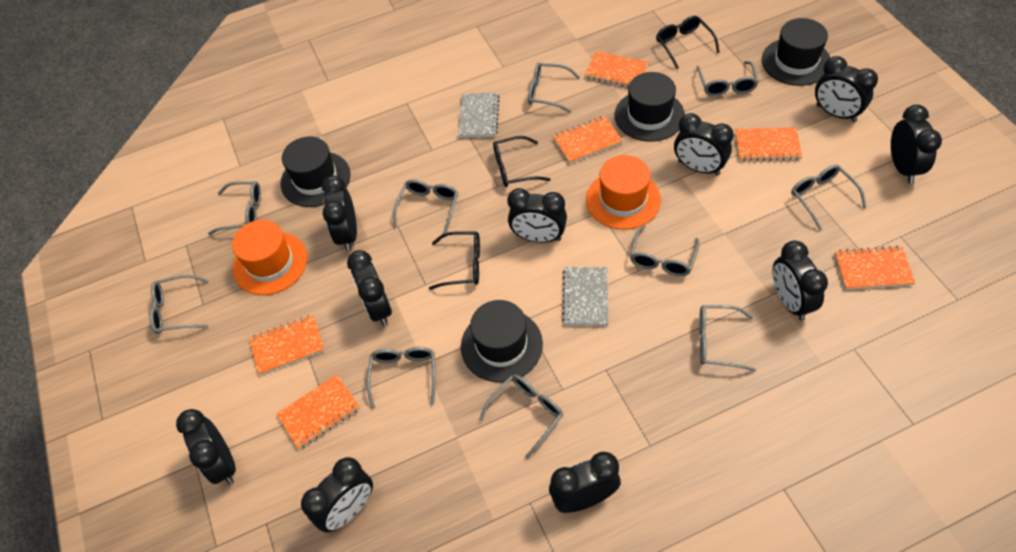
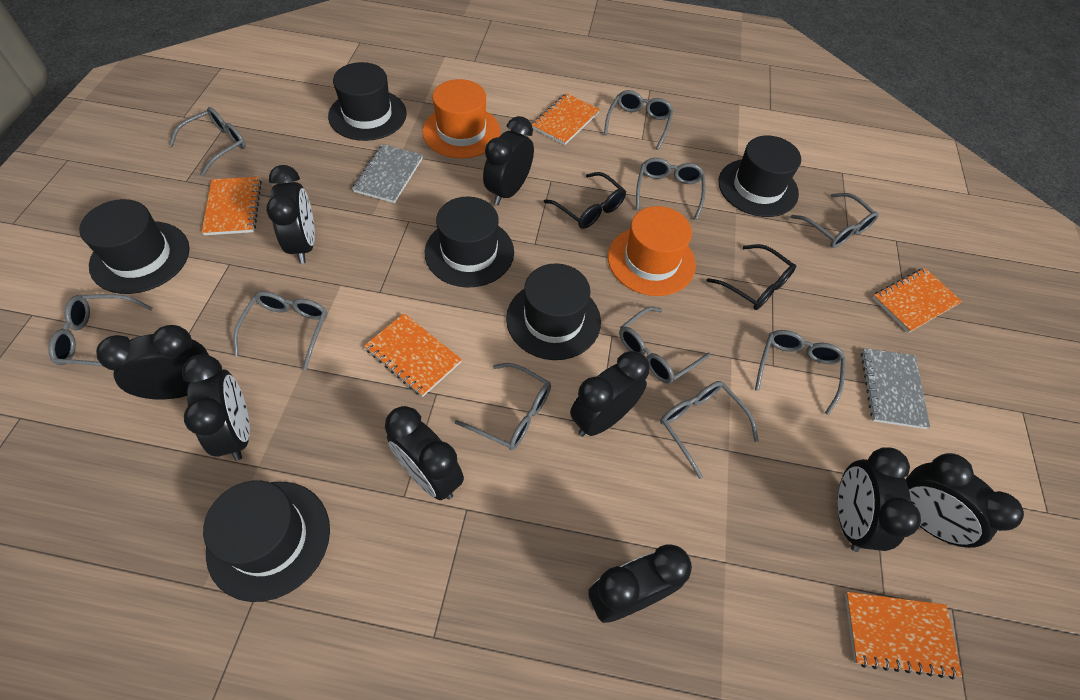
black clock: [176,409,236,484] [301,457,373,533] [322,175,357,251] [347,250,392,326] [507,188,567,243] [549,452,621,513] [674,113,734,176] [772,241,828,321] [815,56,878,122] [891,105,942,184] = 10 -> [96,325,209,400] [182,355,250,461] [266,165,315,264] [385,406,464,500] [483,116,534,205] [570,351,649,437] [588,544,692,623] [838,447,921,552] [905,453,1024,548] = 9
black glasses: [429,231,480,290] [493,136,551,187] [656,16,720,69] = 3 -> [544,172,626,229] [707,244,796,310] = 2
black hat: [280,136,351,207] [461,300,543,383] [615,72,685,142] [762,18,830,86] = 4 -> [79,199,190,294] [203,480,330,602] [328,62,407,141] [425,197,514,288] [506,264,601,360] [718,135,801,217] = 6
orange notebook: [249,315,324,375] [276,374,360,449] [553,116,623,164] [585,51,649,87] [735,127,802,161] [835,246,915,290] = 6 -> [201,177,262,235] [364,313,462,397] [532,93,600,145] [845,592,962,679] [873,268,962,333] = 5

